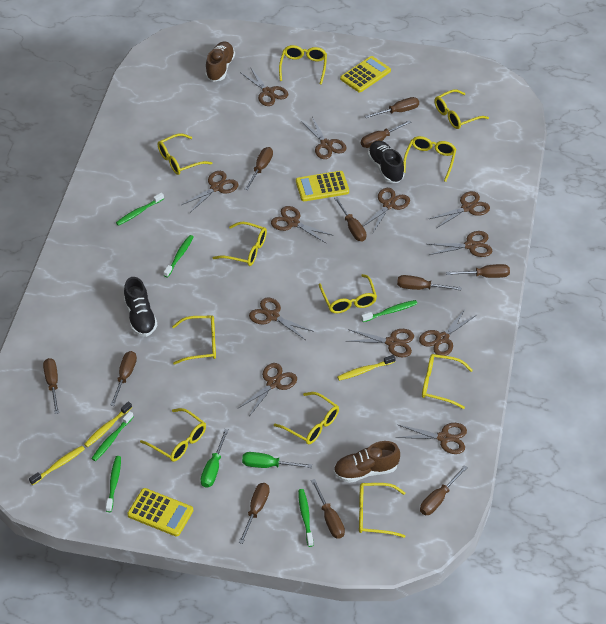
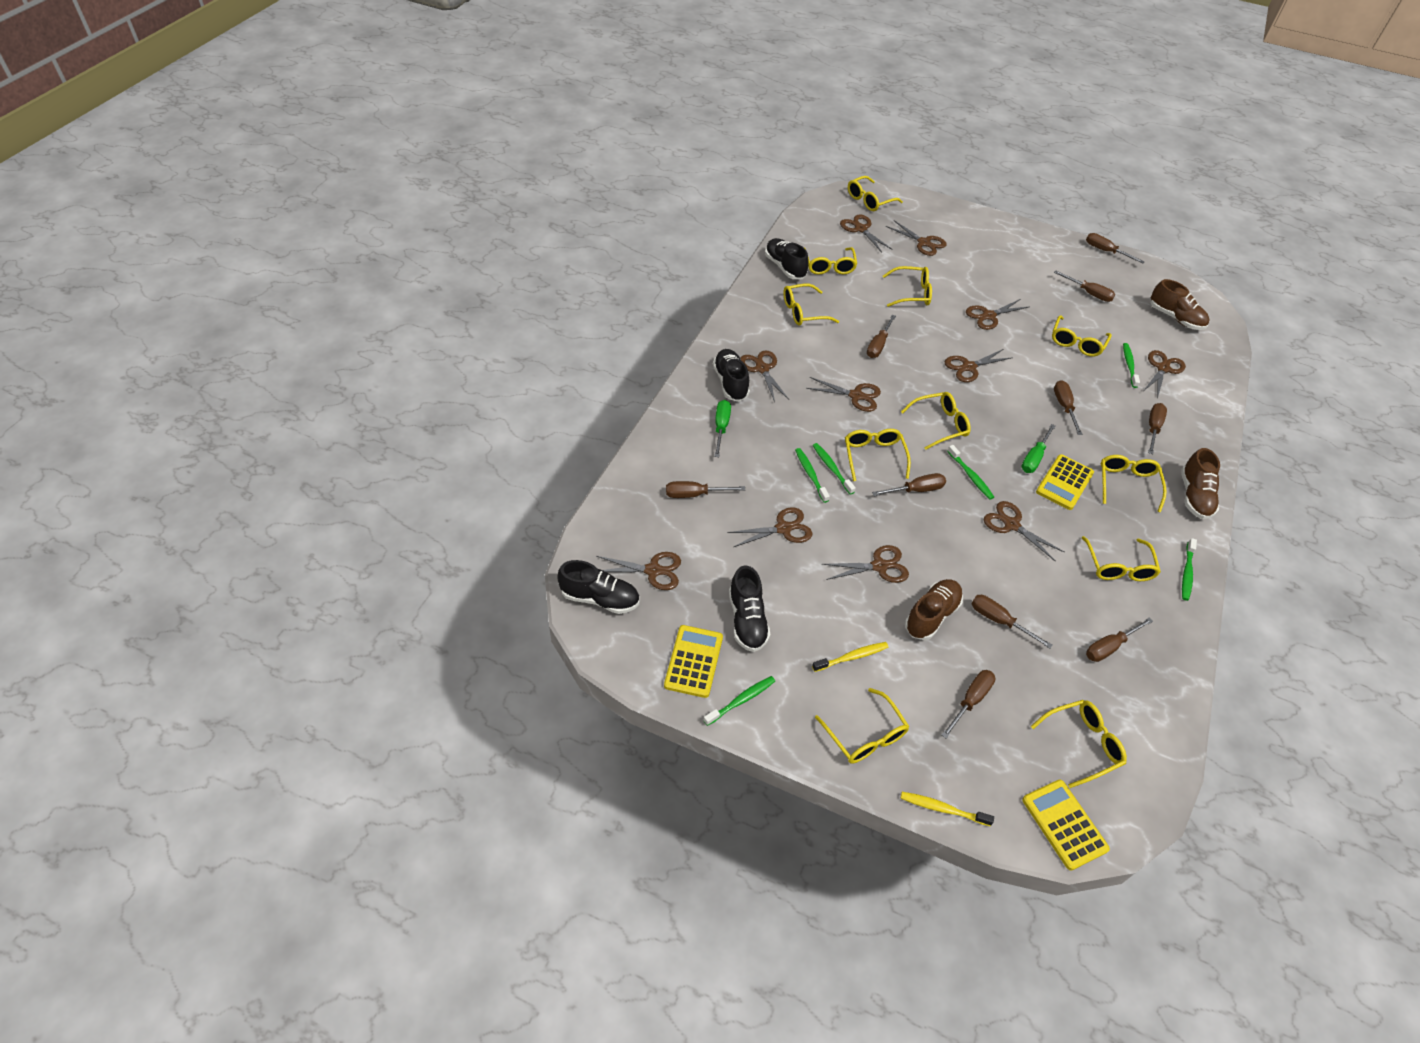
black shoe: [124,277,157,337] [368,140,404,183] = 2 -> [557,560,639,614] [713,349,750,401] [729,565,771,652] [765,238,809,279] = 4
brown scissors: [181,171,238,212] [239,363,297,415] [241,67,288,106] [249,298,314,340] [271,206,334,243] [301,117,346,159] [348,329,414,358] [363,188,410,234] [395,423,467,454] [419,308,477,356] [428,231,492,257] [429,191,490,228] = 12 -> [596,552,681,590] [727,507,812,547] [740,350,789,402] [806,377,881,412] [822,545,909,583] [840,215,893,252] [886,220,947,256] [945,349,1013,382] [966,299,1028,330] [984,501,1064,561] [1144,350,1186,398] = 11
brown screwdriver: [43,358,59,414] [110,351,137,406] [239,483,270,544] [245,147,273,190] [311,479,345,539] [334,197,366,241] [361,120,411,148] [365,97,419,118] [397,275,462,290] [420,465,468,515] [446,264,510,278] = 11 -> [666,481,745,498] [867,315,896,358] [872,473,946,496] [942,670,995,739] [971,595,1052,649] [1054,270,1115,302] [1054,380,1082,435] [1086,233,1145,264] [1086,617,1153,662] [1148,403,1167,454] = 10
brown shoe: [205,41,235,82] [334,441,400,483] = 2 -> [905,579,963,640] [1151,279,1210,330] [1181,448,1220,519] = 3
yellow toothbrush: [29,446,85,485] [84,402,132,447] [337,355,396,381] = 3 -> [812,642,888,672] [901,792,994,826] = 2

